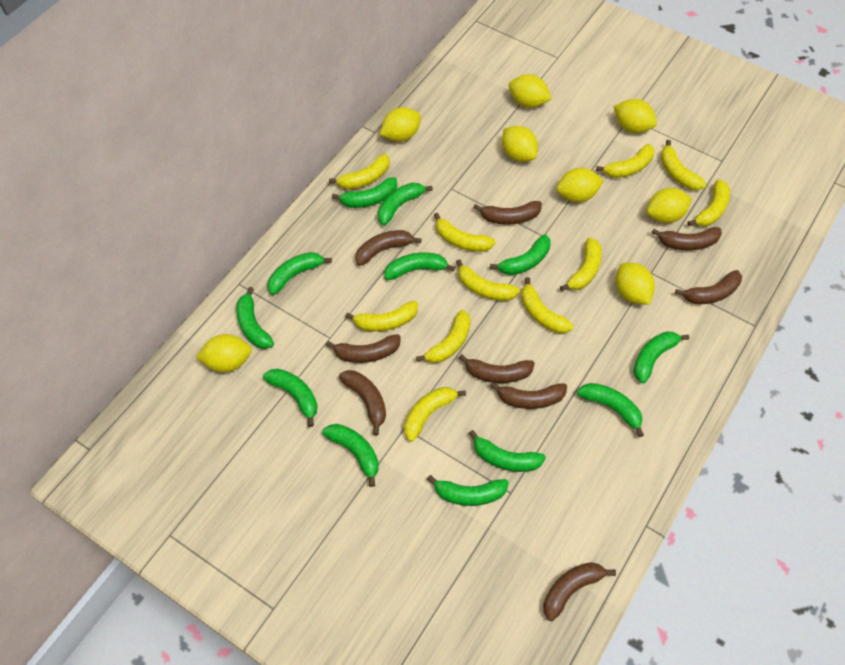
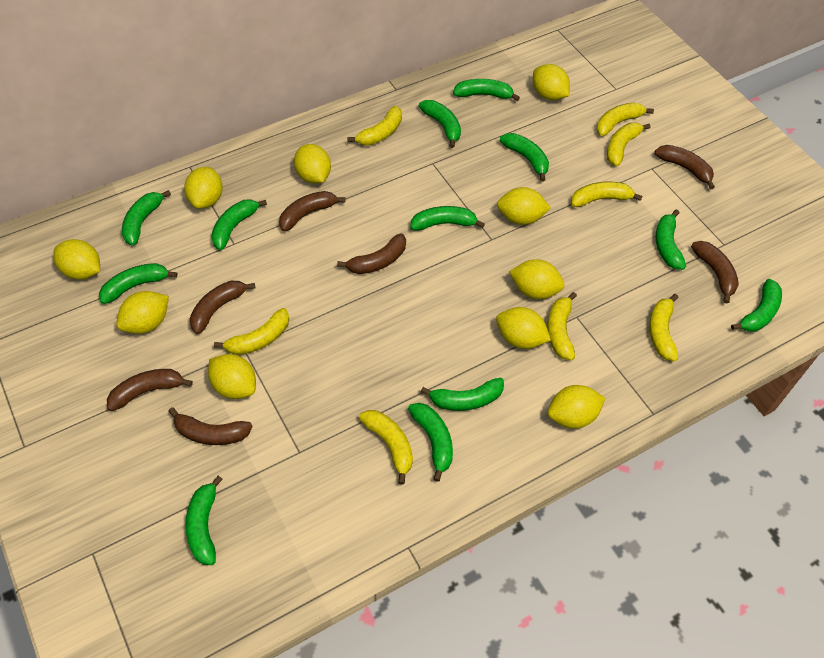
brown banana: [326,334,401,363] [339,370,386,435] [355,230,422,266] [459,354,535,383] [473,201,542,225] [490,382,567,409] [543,562,616,621] [651,227,722,251] [675,270,742,304] = 9 -> [107,369,193,411] [168,407,253,445] [190,281,255,334] [279,191,346,232] [337,234,406,274] [654,145,715,189] [691,241,739,303] = 7
yellow banana: [329,154,390,190] [345,301,418,332] [404,387,466,442] [416,310,471,363] [434,213,496,252] [456,259,520,301] [521,277,573,333] [560,238,602,291] [596,144,655,178] [661,140,706,190] [688,179,730,226] = 11 -> [214,308,289,355] [347,106,402,146] [359,410,413,484] [547,292,577,360] [571,182,642,207] [596,103,654,136] [607,123,651,166] [649,294,678,361] = 8
yellow lemon: [196,334,252,372] [380,107,421,142] [502,126,538,162] [509,74,552,108] [556,168,604,202] [613,99,657,133] [616,263,655,305] [646,188,692,223] = 8 -> [53,239,100,280] [116,291,169,334] [184,167,223,209] [208,354,256,399] [294,144,331,184] [496,307,551,349] [497,187,551,225] [509,259,565,299] [533,64,570,100] [548,385,605,429] = 10

